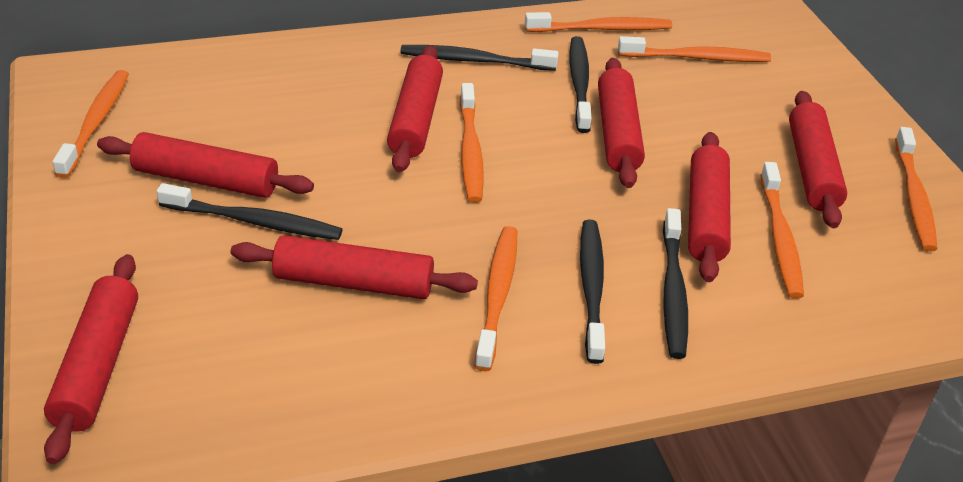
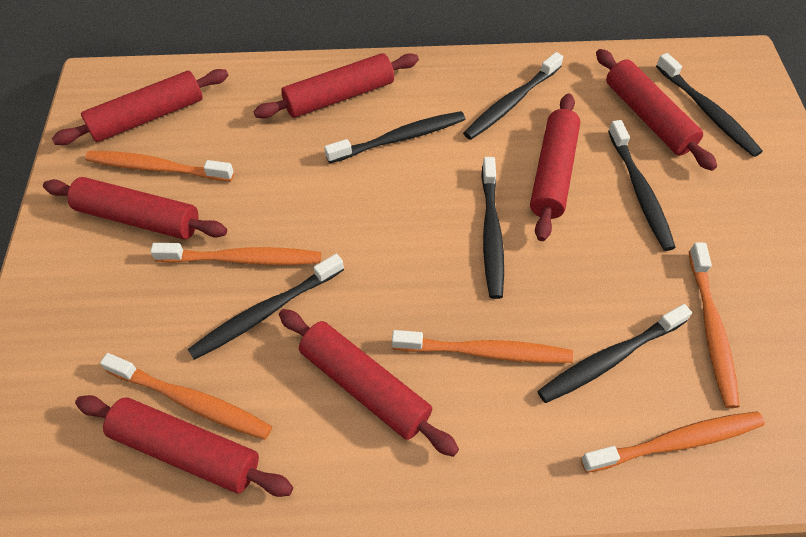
black toothbrush: [156,183,343,240] [400,45,558,71] [570,36,592,133] [580,219,605,364] [663,208,688,359] = 5 -> [188,254,344,360] [324,111,465,164] [463,52,563,140] [481,157,504,299] [537,304,692,403] [608,120,676,251] [656,53,763,157] = 7
orange toothbrush: [52,70,129,178] [460,83,484,203] [475,226,517,371] [525,12,672,32] [618,36,771,62] [760,162,804,299] [895,127,937,252] = 7 -> [85,151,234,181] [100,353,272,440] [151,243,321,265] [392,330,573,363] [581,411,765,473] [689,242,740,408] = 6

